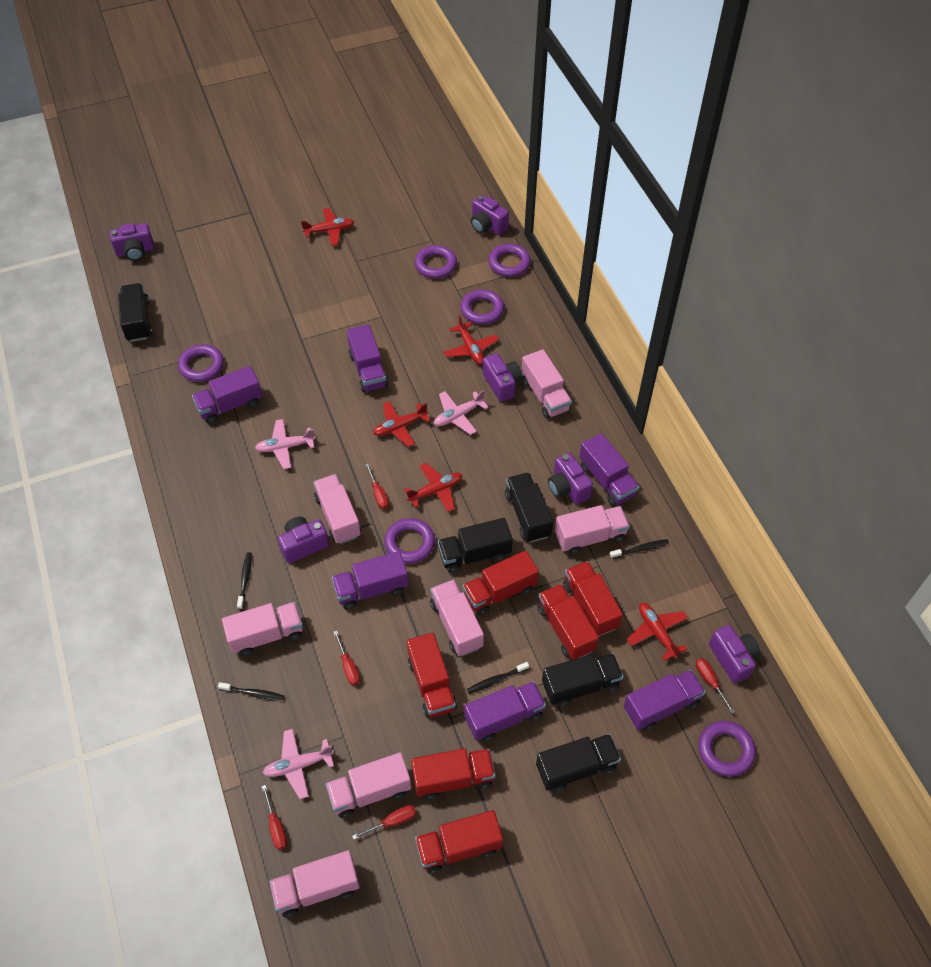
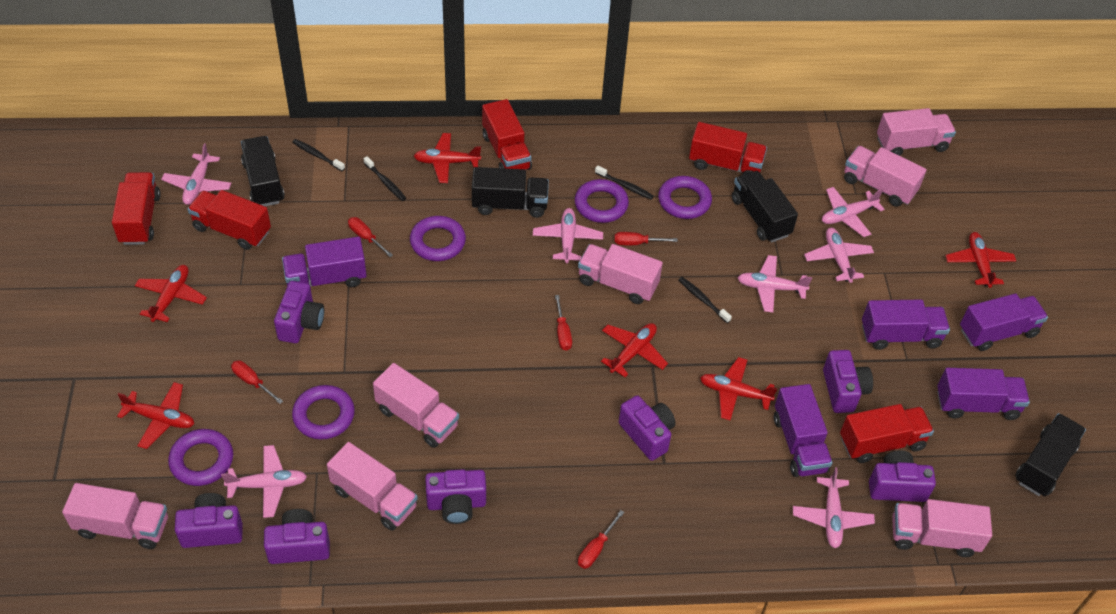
black truck: [118,283,153,342] [438,518,513,573] [505,472,553,542] [536,734,621,792] [542,653,623,707] = 5 -> [241,136,285,206] [472,167,549,218] [732,171,798,242] [1015,413,1086,496] = 4
pink plane: [255,419,315,469] [263,729,334,799] [434,390,489,435] = 3 -> [161,143,231,205] [221,445,307,518] [533,208,603,263] [738,255,812,313] [793,467,875,548] [804,228,874,283] [822,187,885,237] = 7
purple camera: [109,223,154,261] [278,517,329,563] [471,195,509,235] [483,353,522,402] [548,453,593,504] [709,625,760,683] = 6 -> [175,493,243,548] [264,509,330,564] [274,281,324,343] [425,469,486,524] [619,395,676,461] [823,350,873,413] [869,450,936,502] = 7
purple ring: [178,344,224,382] [384,518,435,564] [415,245,457,279] [461,289,504,325] [489,244,531,277] [699,721,756,776] = 6 -> [168,429,233,486] [292,385,355,440] [410,216,466,261] [575,179,629,223] [658,176,712,219] = 5
purple truck: [192,366,263,424] [332,551,409,610] [347,324,388,392] [464,681,546,742] [579,433,639,506] [624,670,705,731] = 6 -> [282,237,367,287] [774,384,832,477] [862,299,950,350] [937,368,1030,420] [960,294,1048,351] = 5
red plane: [301,208,354,246] [373,401,430,447] [404,463,462,512] [444,315,499,365] [626,603,688,661] = 5 -> [117,382,194,449] [135,265,207,322] [414,133,481,183] [601,323,668,377] [700,357,778,420] [945,232,1016,288] = 6
red truck: [407,632,457,718] [411,748,495,800] [415,810,503,874] [463,551,539,616] [537,584,599,660] [563,561,623,636] = 6 -> [112,172,161,245] [188,190,271,250] [482,99,532,170] [689,122,767,175] [840,404,934,463] = 5

